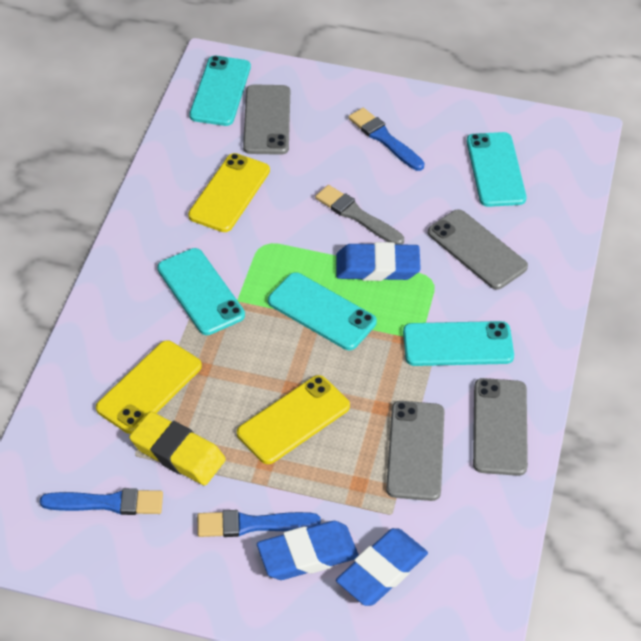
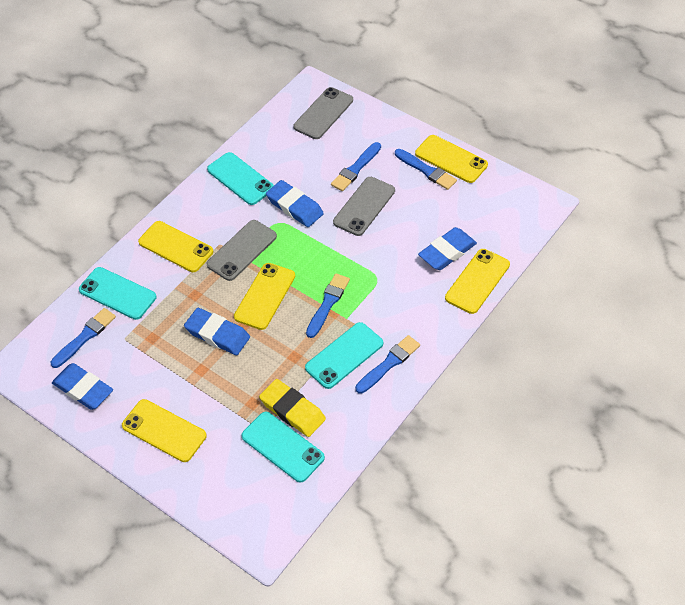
blue brush: [40,488,163,515] [197,510,321,537] [348,108,425,171] = 3 -> [51,308,116,368] [306,273,350,338] [331,142,381,191] [355,335,420,394] [395,149,457,190] = 5
blue eraser: [257,521,359,580] [336,242,421,281] [336,528,428,606] = 3 -> [52,363,113,410] [184,308,250,355] [266,180,324,227] [418,227,477,270] = 4
grey brush: [315,185,404,245] = 1 -> none = 0
grey phone: [243,84,290,155] [386,401,445,501] [428,209,528,290] [473,378,528,476] = 4 -> [206,220,277,281] [293,87,353,139] [333,177,395,236] = 3
turquoise phone: [157,248,245,335] [189,56,251,126] [268,272,377,350] [403,321,514,366] [467,132,527,207] = 5 -> [79,267,156,320] [207,152,274,205] [241,412,325,482] [305,322,383,389] = 4
yellow phone: [96,340,202,434] [188,153,270,232] [237,375,350,464] = 3 -> [122,399,207,462] [138,221,213,272] [234,263,295,330] [415,135,488,183] [445,249,510,314] = 5

